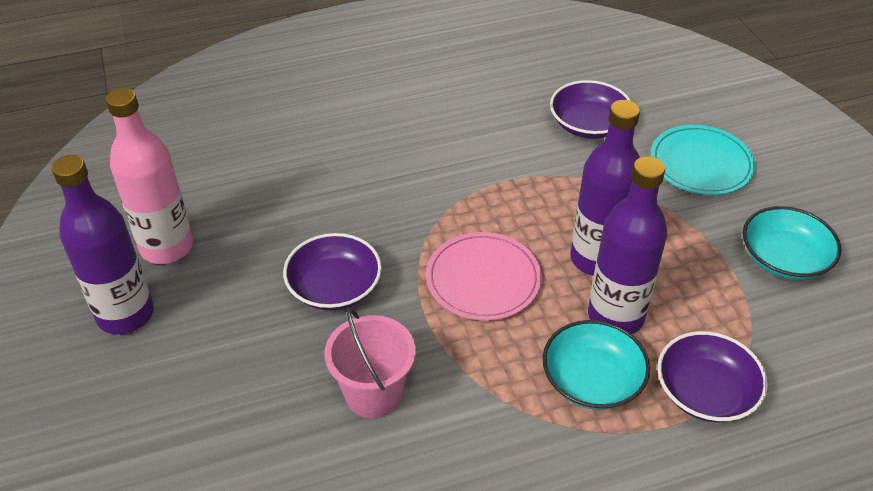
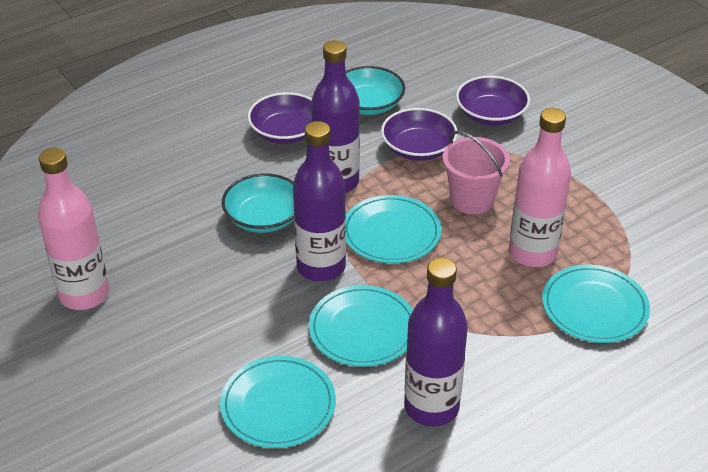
pink bottle: [106,88,193,264] = 1 -> [38,148,109,310] [509,108,571,267] = 2
pink plate: [426,232,542,321] = 1 -> none = 0
turquoise plate: [651,125,756,195] = 1 -> [220,356,336,448] [309,285,413,367] [346,195,441,263] [542,265,650,343] = 4

